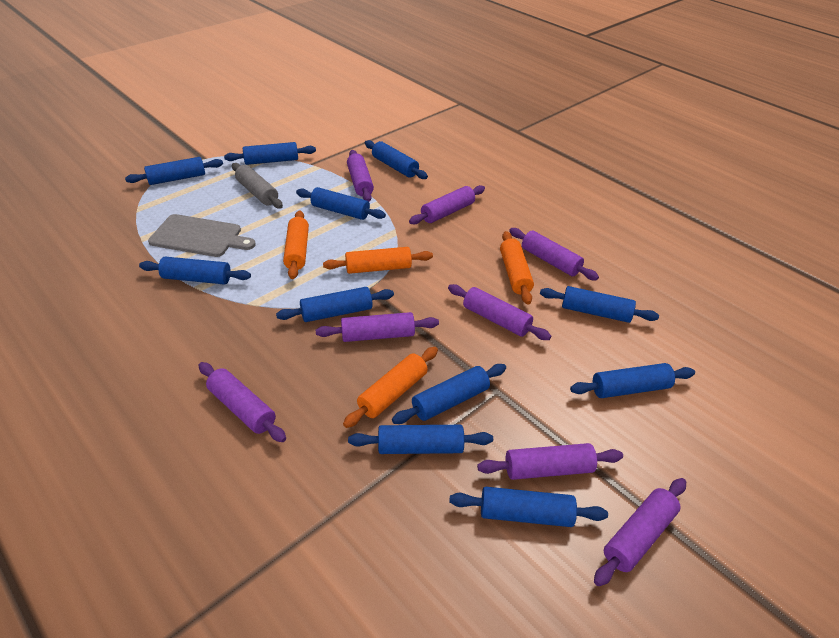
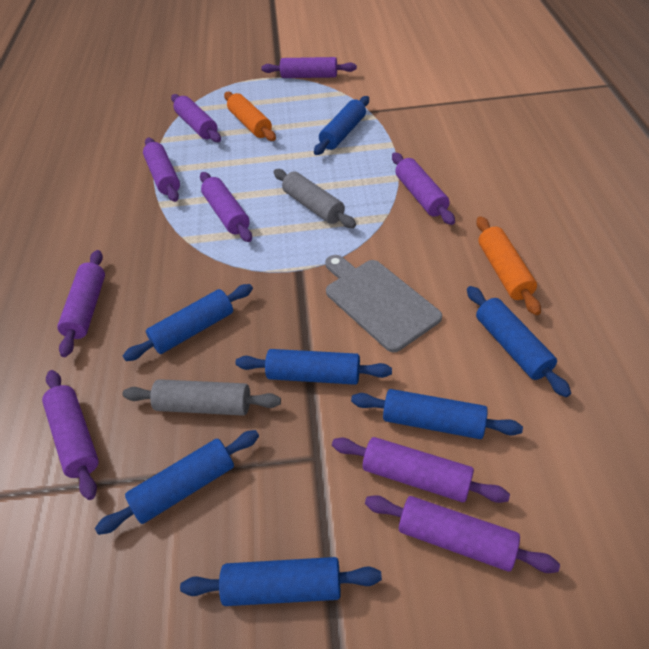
blue rolling pin: [125,157,223,185] [139,257,251,284] [224,142,316,165] [276,287,394,322] [296,187,386,220] [348,425,493,454] [365,140,428,179] [392,364,506,424] [449,487,608,527] [540,286,659,323] [570,363,695,398] = 11 -> [95,430,259,535] [123,284,253,361] [180,557,382,606] [235,349,392,385] [314,96,369,155] [351,389,523,439] [467,286,571,397] = 7
grey rolling pin: [232,163,283,209] = 1 -> [122,379,281,416] [274,169,356,228] = 2
orange rolling pin: [283,210,309,279] [323,247,433,274] [343,347,438,428] [500,231,534,305] = 4 -> [224,92,276,141] [476,216,541,315] = 2
purple rolling pin: [198,362,286,442] [316,312,439,342] [347,150,374,202] [409,185,485,224] [448,284,551,340] [477,443,623,480] [509,228,599,281] [594,478,686,586] = 8 -> [42,370,99,500] [57,250,105,357] [143,138,180,202] [171,94,221,142] [200,172,252,242] [261,57,357,78] [332,437,510,503] [365,495,560,573] [392,152,455,225] = 9

